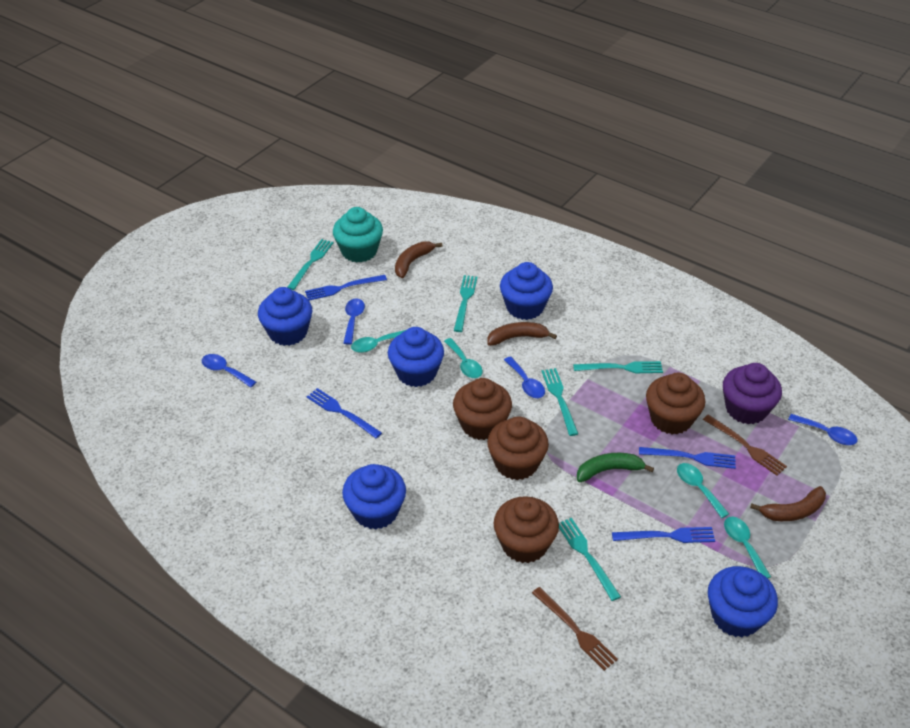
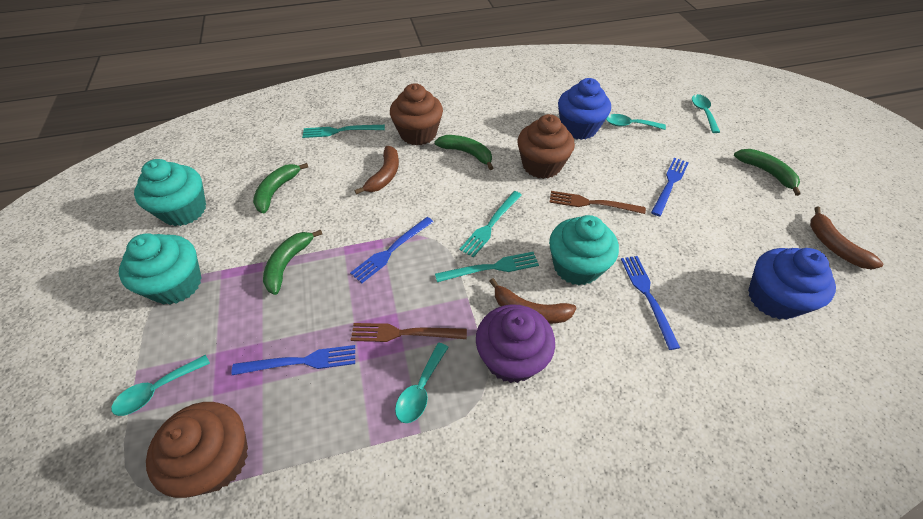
blue cupcake: [258,287,312,346] [342,464,406,530] [388,327,444,387] [500,262,553,320] [708,566,778,638] = 5 -> [558,78,611,140] [748,248,836,320] = 2
blue spoon: [202,354,256,388] [343,298,365,345] [504,357,545,398] [788,414,858,445] = 4 -> none = 0
brown cupcake: [453,378,512,440] [487,417,549,480] [493,496,559,563] [646,373,705,434] = 4 -> [146,402,248,498] [390,83,443,146] [518,114,575,179] = 3
green banana: [577,453,654,482] = 1 -> [253,163,308,213] [263,229,322,295] [434,135,493,170] [734,149,801,196] = 4
turquoise cupcake: [333,207,383,263] = 1 -> [119,233,202,305] [134,159,206,226] [549,215,619,285] = 3
turquoise fork: [287,239,334,290] [454,275,477,332] [541,368,578,436] [559,518,621,601] [573,361,663,373] = 5 -> [302,125,385,138] [435,252,539,282] [459,191,522,258] = 3

